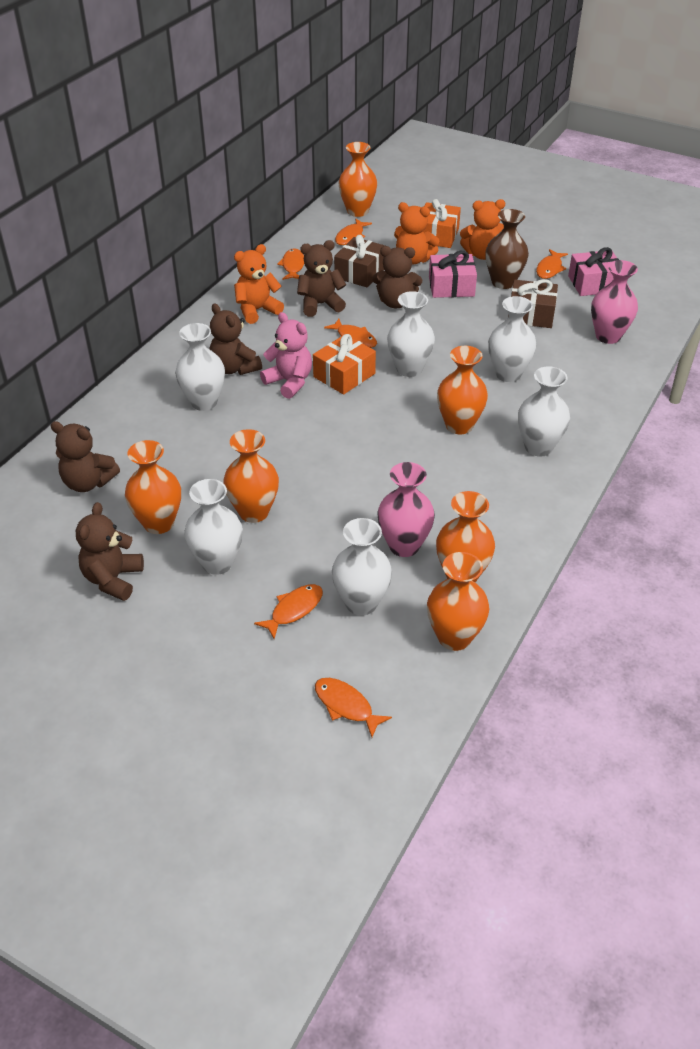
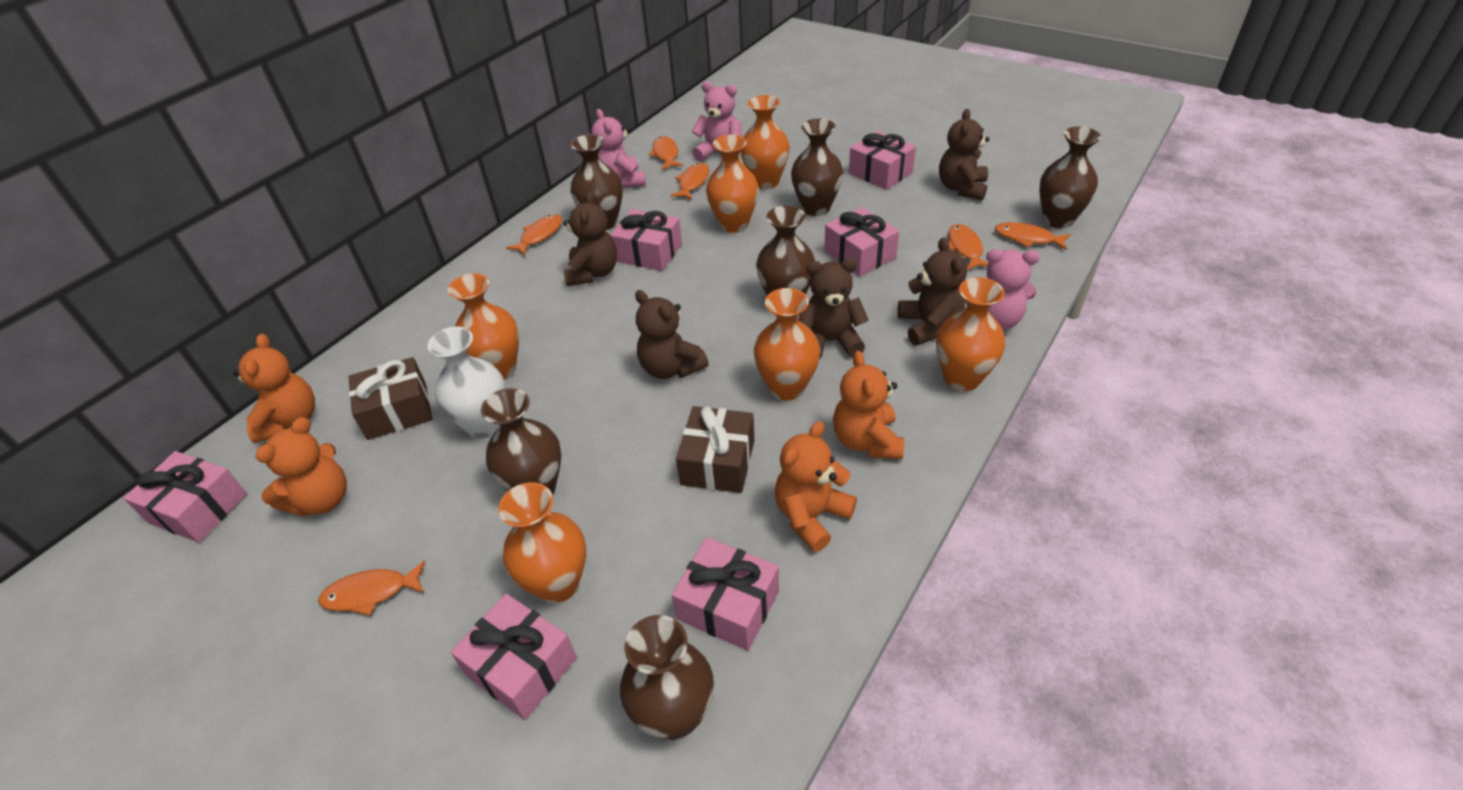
brown vase: [485,209,529,289] = 1 -> [481,388,561,495] [571,134,623,230] [620,615,714,740] [756,206,815,296] [791,119,843,216] [1039,127,1101,228] = 6
orange gift: [313,334,376,395] [423,199,461,248] = 2 -> none = 0
orange teddy bear: [234,244,284,324] [394,202,439,265] [460,199,505,260] = 3 -> [233,334,315,443] [256,417,347,517] [775,421,857,552] [833,351,904,459] = 4
pink gift: [429,251,477,298] [568,247,619,296] = 2 -> [123,451,247,543] [451,594,577,720] [610,209,682,271] [672,537,779,651] [824,207,899,277] [849,131,916,190] = 6
pink teddy bear: [260,312,312,399] = 1 -> [591,109,646,188] [692,81,741,162] [965,249,1040,331] = 3
pink vase: [377,462,435,557] [591,260,638,344] = 2 -> none = 0
white vase: [175,323,225,411] [184,479,243,575] [332,518,392,616] [387,291,435,377] [488,296,537,382] [518,366,570,457] = 6 -> [428,327,506,438] = 1

